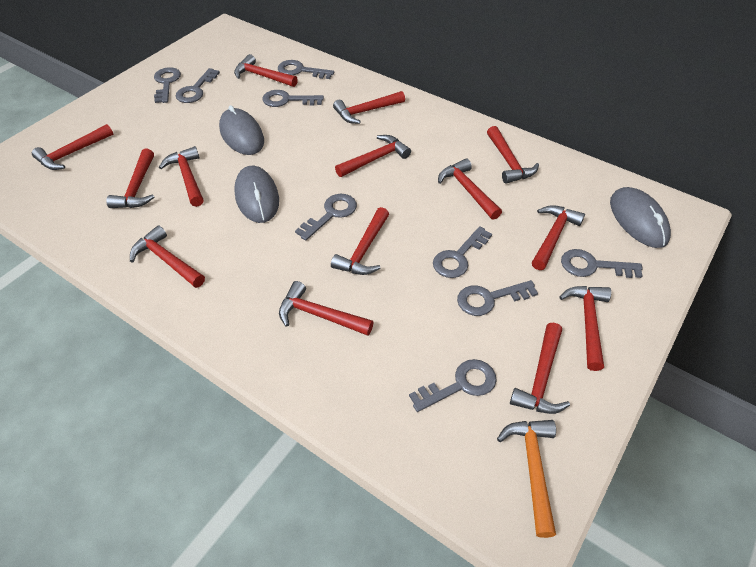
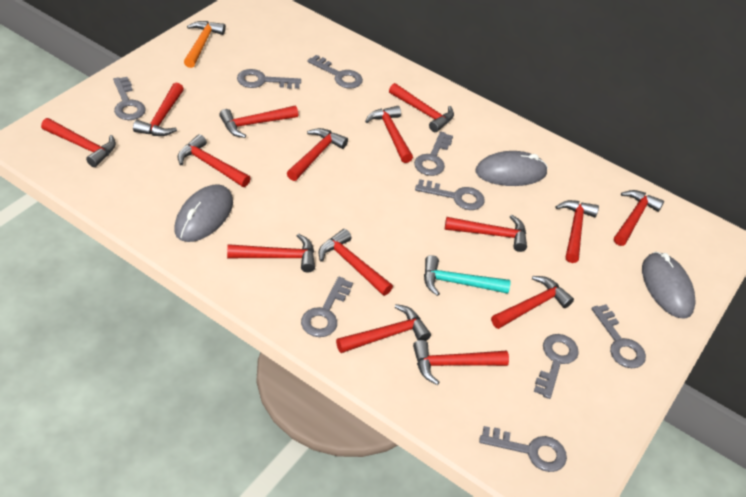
red hammer: [32,124,114,170] [106,149,154,208] [130,225,205,288] [159,146,204,207] [234,54,298,87] [279,281,374,336] [331,207,389,275] [333,91,405,124] [335,135,411,177] [438,158,502,220] [487,126,539,184] [510,323,570,414] [532,205,585,270] [559,286,611,371] = 14 -> [41,118,116,167] [133,83,184,136] [177,134,251,187] [219,106,298,138] [227,234,315,272] [287,128,348,181] [319,229,393,296] [336,304,431,353] [365,106,413,163] [389,83,454,132] [413,340,509,385] [445,215,527,252] [491,276,574,329] [555,200,599,263] [614,190,664,246] = 15
turquoise hammer: none = 0 -> [424,255,511,296] = 1

